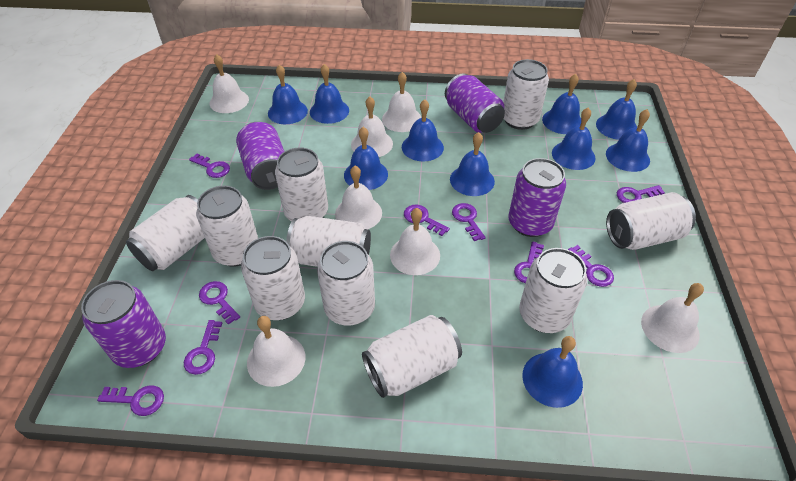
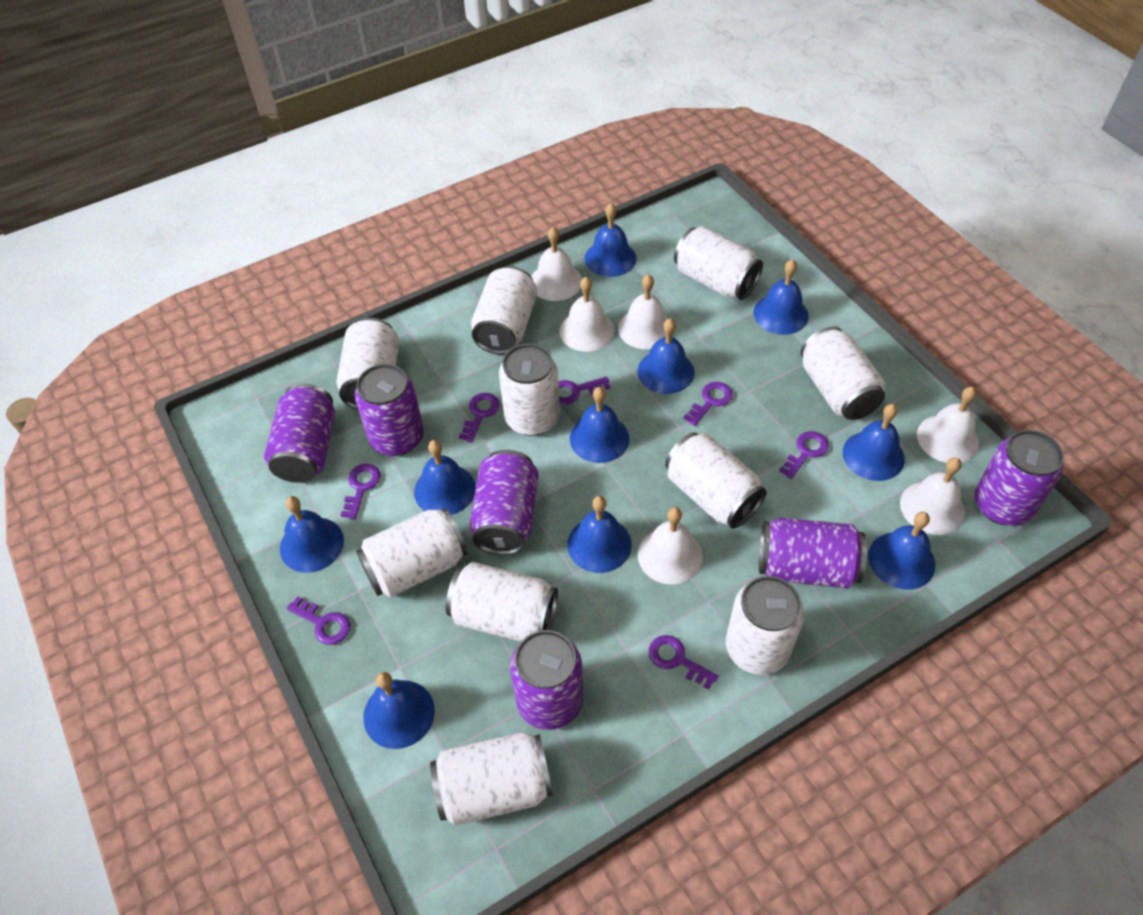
purple can: [81,280,166,368] [236,122,285,190] [445,73,505,133] [508,158,566,237] = 4 -> [264,384,335,483] [355,364,424,456] [470,450,539,555] [510,630,583,730] [759,517,867,588] [975,430,1064,526] = 6
purple key: [97,385,164,416] [184,320,222,375] [189,154,230,178] [199,281,240,325] [404,205,450,236] [452,203,486,241] [514,241,544,283] [568,245,614,287] [617,185,665,203] = 9 -> [287,596,351,645] [341,464,381,520] [459,393,500,443] [558,377,610,405] [649,635,718,690] [683,382,733,426] [779,431,829,479] = 7
white bell: [209,54,249,113] [247,316,305,387] [335,166,382,229] [351,96,393,157] [382,72,422,132] [390,208,440,275] [641,283,704,353] = 7 -> [531,227,582,301] [559,277,614,352] [618,274,669,349] [638,507,703,584] [900,457,965,535] [917,387,979,463] = 6

